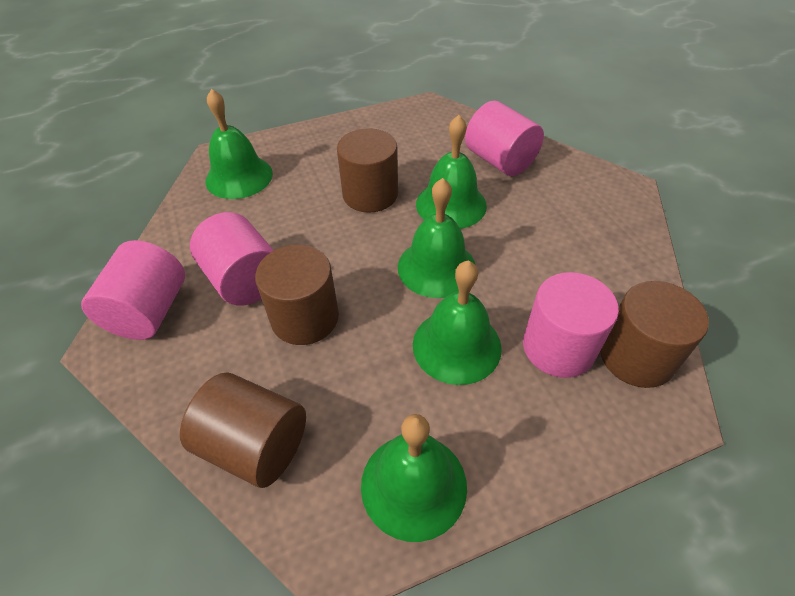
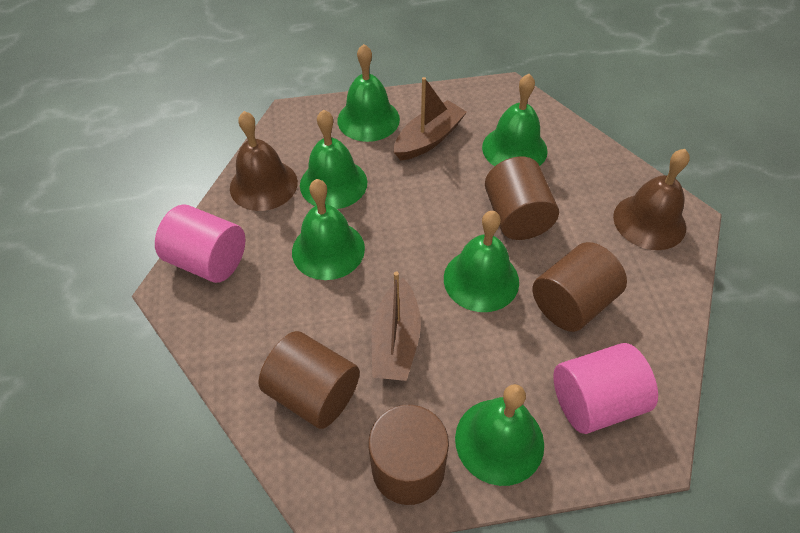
brown bell: none = 0 -> [230,111,298,211] [613,149,690,250] = 2
brown boat: none = 0 -> [371,271,421,381] [394,77,467,161] = 2
green bell: [205,89,273,199] [361,414,467,542] [398,178,476,298] [413,260,502,385] [416,115,487,229] = 5 -> [292,179,365,280] [300,109,367,209] [338,44,400,142] [444,211,519,312] [455,384,544,486] [482,74,548,166] = 6
pink cylinder: [81,240,185,340] [190,212,274,305] [465,101,544,176] [523,272,619,378] = 4 -> [155,204,245,283] [553,343,658,434] = 2

